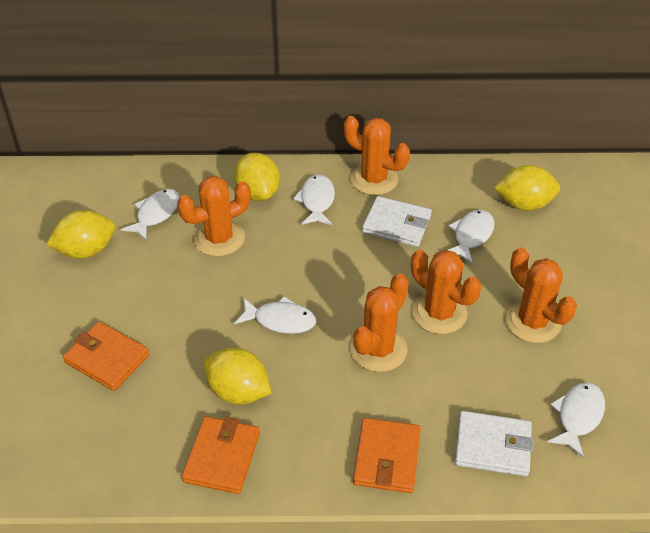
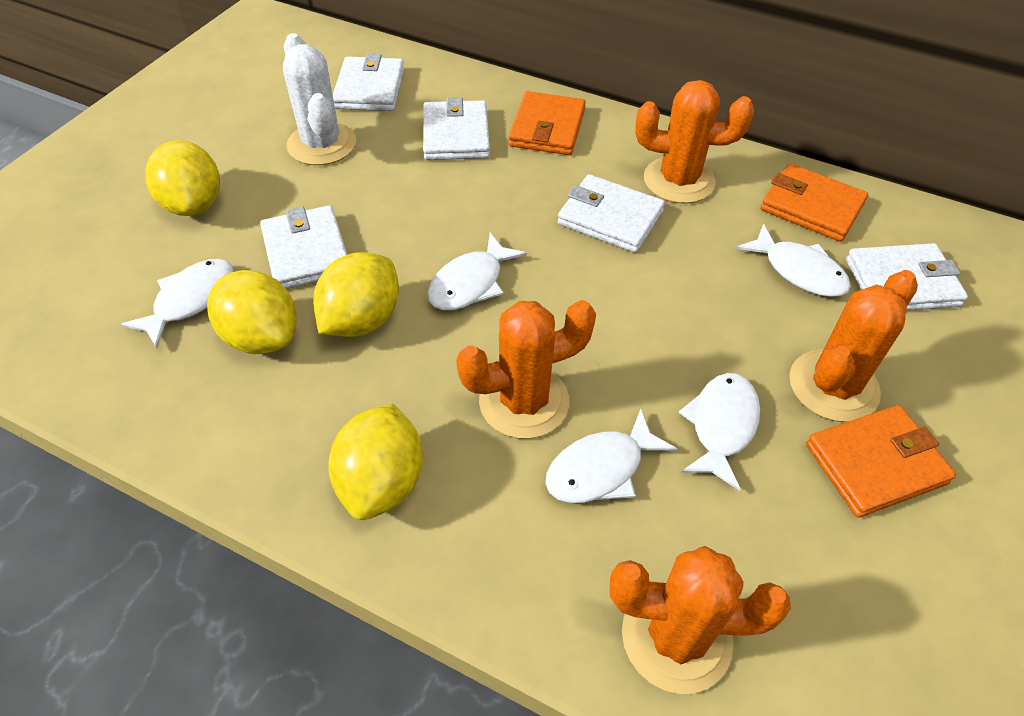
orange cactus: [177,176,251,257] [344,116,410,195] [350,273,409,372] [411,250,481,334] [505,247,577,343] = 5 -> [456,300,596,439] [610,546,791,694] [635,80,754,204] [789,270,918,422] = 4
white cactus: none = 0 -> [283,33,356,165] = 1
white wallet: [362,196,432,247] [455,411,534,476] = 2 -> [260,205,347,289] [333,54,404,111] [423,97,490,160] [558,174,665,253] [846,243,968,311] = 5

